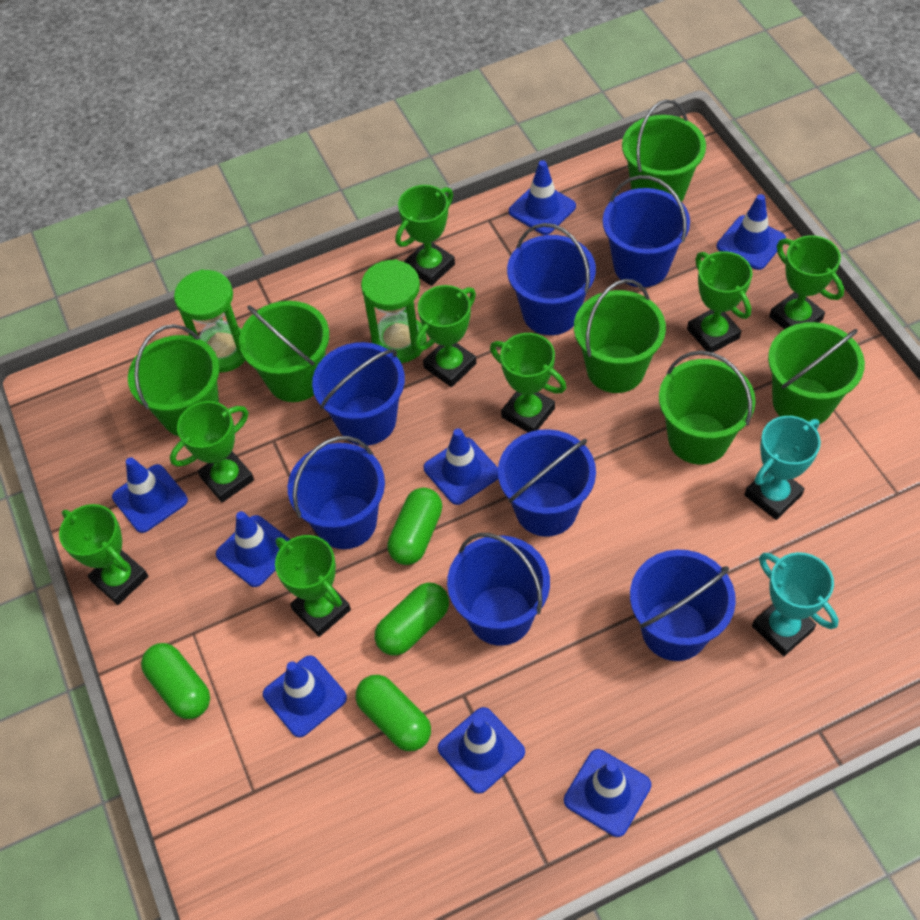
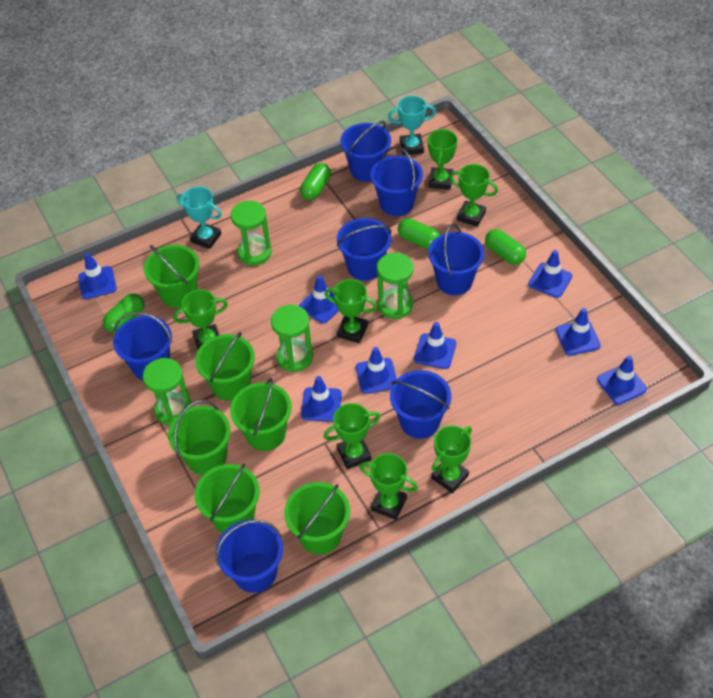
green hourglass: [174,269,246,372] [361,259,427,363] = 2 -> [143,358,192,425] [231,201,271,265] [271,305,313,372] [377,253,414,319] = 4
green trophy: [59,504,149,605] [170,401,254,502] [275,535,351,637] [395,185,455,286] [414,285,476,387] [490,333,566,432] [687,251,752,352] [769,235,844,330] = 8 -> [173,290,228,350] [324,279,377,343] [324,403,380,469] [360,453,418,520] [428,128,457,190] [431,426,472,493] [449,164,498,227] = 7

